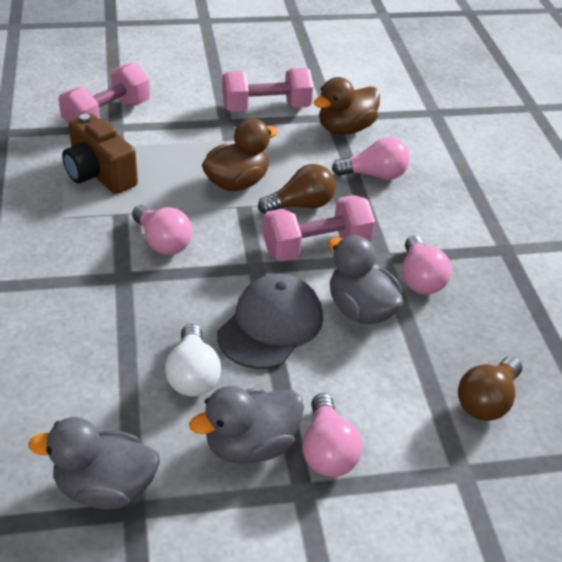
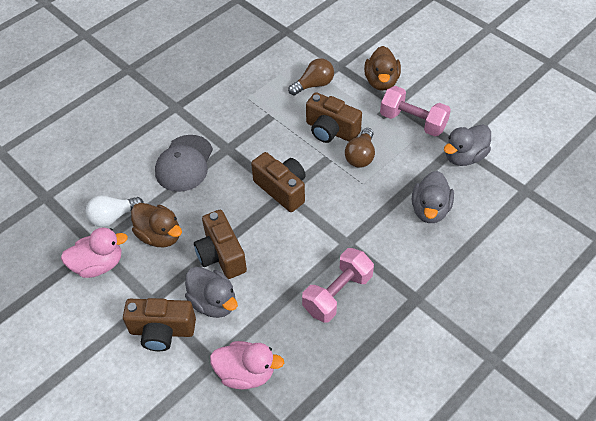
brown camera: [62,114,138,194] = 1 -> [123,298,196,351] [194,210,247,279] [251,152,306,212] [306,92,362,143] = 4
pink duck: none = 0 -> [61,227,128,278] [210,341,284,389] = 2
pink dumbbell: [58,63,150,125] [222,68,313,112] [263,195,375,261] = 3 -> [302,248,374,323] [380,86,451,136] = 2
pink light bulb: [132,205,192,255] [302,393,362,477] [332,137,410,180] [402,236,451,295] = 4 -> none = 0

